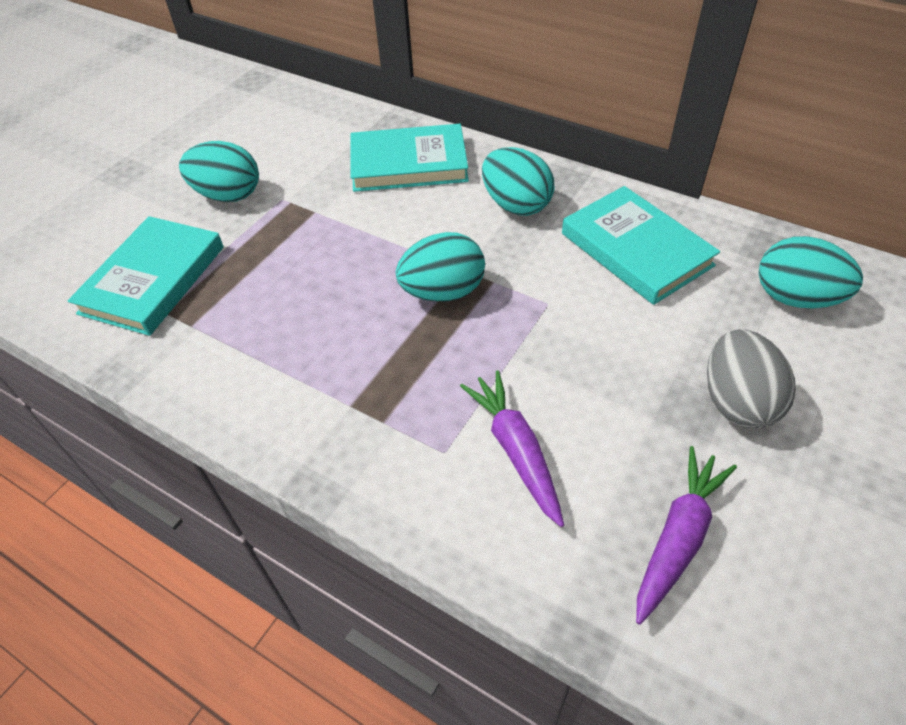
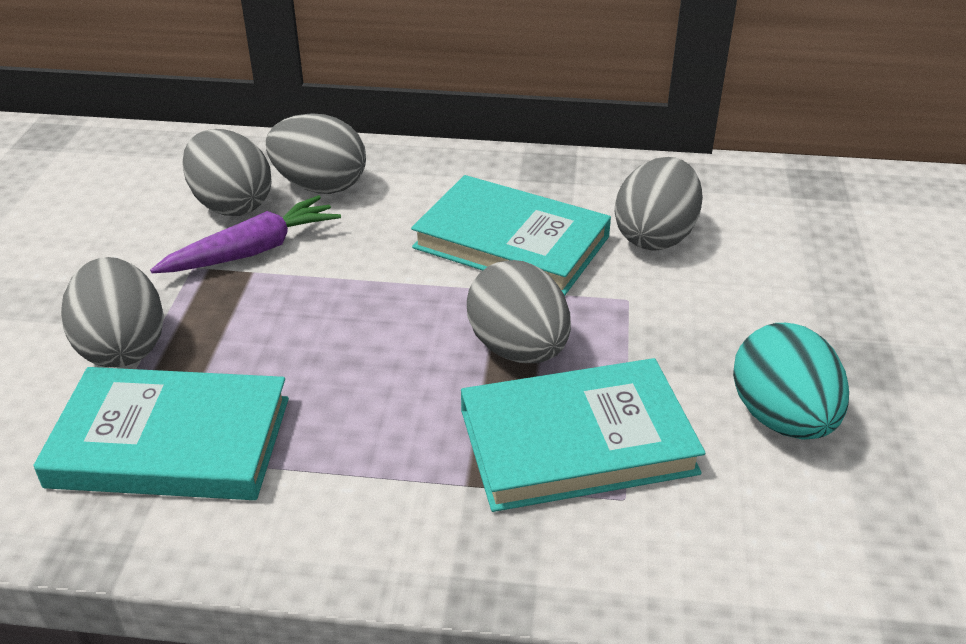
grey egg: [707,329,796,428] = 1 -> [61,257,164,367] [182,129,272,216] [266,113,366,194] [467,260,571,363] [615,157,703,251] = 5
purple carrot: [460,370,564,527] [636,446,737,625] = 2 -> [150,195,341,273] = 1
turquoise egg: [179,141,259,202] [396,232,485,302] [482,147,555,216] [759,236,863,309] = 4 -> [733,323,849,440] = 1

